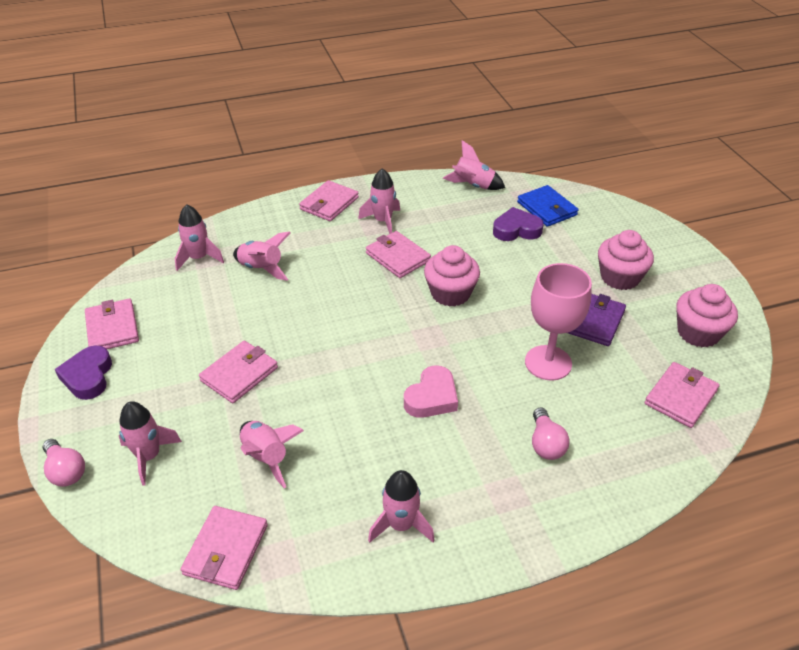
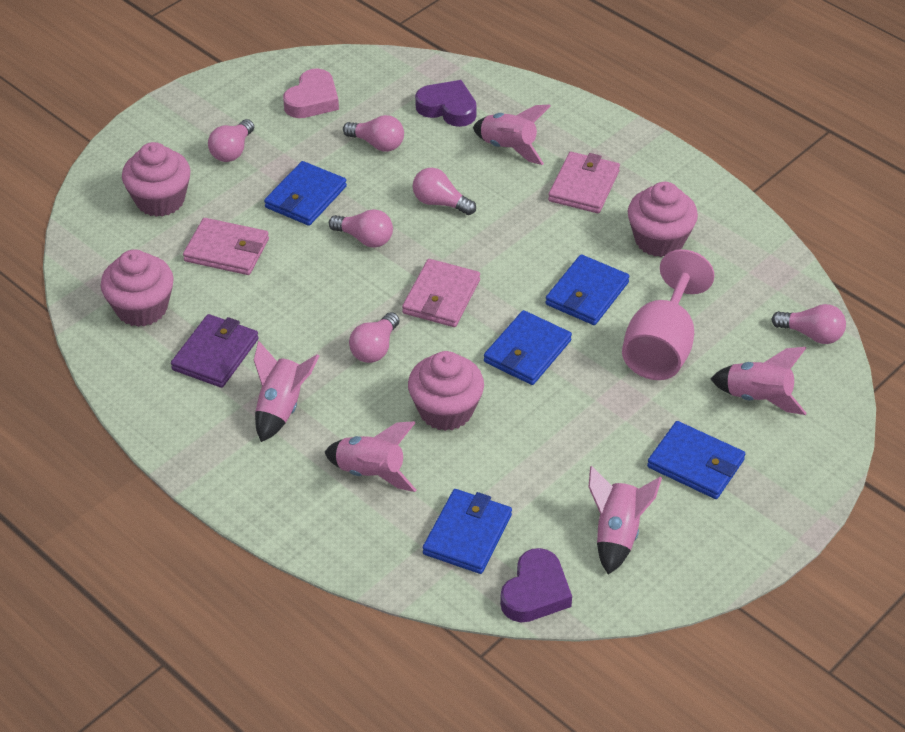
blue wallet: [517,185,579,227] = 1 -> [264,161,347,226] [423,489,512,574] [484,310,572,385] [545,255,629,325] [647,421,745,499] = 5
pink cupcake: [424,245,480,307] [598,230,654,290] [676,284,738,348] = 3 -> [101,249,174,327] [122,142,191,217] [408,351,484,431] [628,182,698,257] = 4
pink light bulb: [42,439,85,487] [532,407,569,460] = 2 -> [208,119,254,162] [329,209,393,248] [343,115,404,152] [349,312,399,363] [413,168,476,215] [771,304,846,344] = 6
pink rocket: [119,401,182,486] [175,204,224,271] [233,231,291,281] [240,421,304,488] [358,168,400,234] [368,470,435,543] [443,140,505,190] = 7 -> [254,341,319,442] [324,421,416,492] [473,104,551,165] [589,466,662,574] [711,347,807,415] = 5
pink wallet: [85,299,139,349] [180,506,268,590] [199,341,278,403] [299,180,359,221] [366,231,431,278] [644,362,720,428] = 6 -> [183,218,269,275] [402,259,480,327] [548,152,620,213] = 3

